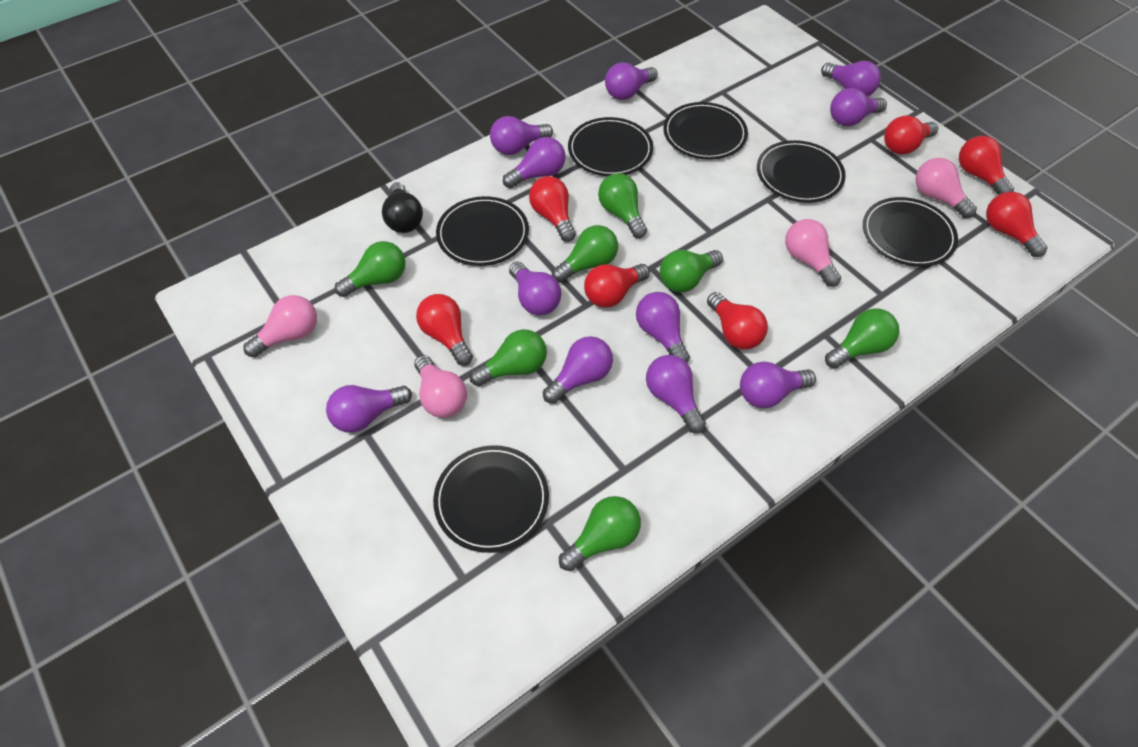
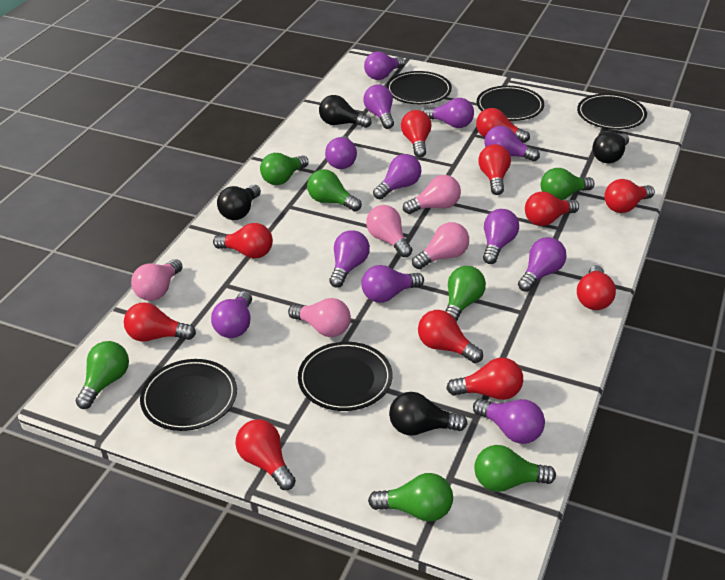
black light bulb: [382,182,423,233] = 1 -> [217,185,261,220] [319,95,372,128] [389,392,467,436] [592,131,629,163] = 4
black plate: [433,445,549,553] [436,196,529,266] [568,117,653,176] [663,102,748,160] [757,140,846,203] [863,197,958,267] = 6 -> [140,359,237,431] [298,342,393,411] [386,71,452,104] [477,86,544,121] [577,93,647,130] = 5
pink light bulb: [244,295,317,357] [414,355,467,418] [785,219,841,287] [915,158,977,218] = 4 -> [131,259,183,301] [288,298,351,337] [366,205,412,257] [403,175,461,214] [412,222,469,269] = 5
purple light bulb: [326,385,412,433] [490,116,553,155] [503,137,566,188] [509,262,561,315] [543,336,613,404] [605,62,658,100] [636,292,690,363] [646,355,706,433] [740,361,816,408] [821,61,881,96] [830,88,887,126] = 11 -> [211,291,252,338] [325,136,357,169] [329,230,370,288] [361,265,424,303] [363,84,394,129] [364,51,405,80] [373,154,421,200] [423,98,474,128] [473,399,545,444] [483,209,519,264] [485,126,540,162] [518,237,567,292] = 12
red light bulb: [416,294,473,366] [529,176,576,242] [584,264,650,308] [707,292,768,349] [884,116,938,155] [959,136,1014,195] [986,192,1047,257] = 7 -> [124,302,196,341] [213,223,273,259] [236,419,296,490] [401,110,432,157] [418,310,483,363] [446,358,523,400] [476,108,530,143] [478,144,511,195] [525,191,579,226] [577,265,616,310] [604,179,655,213] = 11

